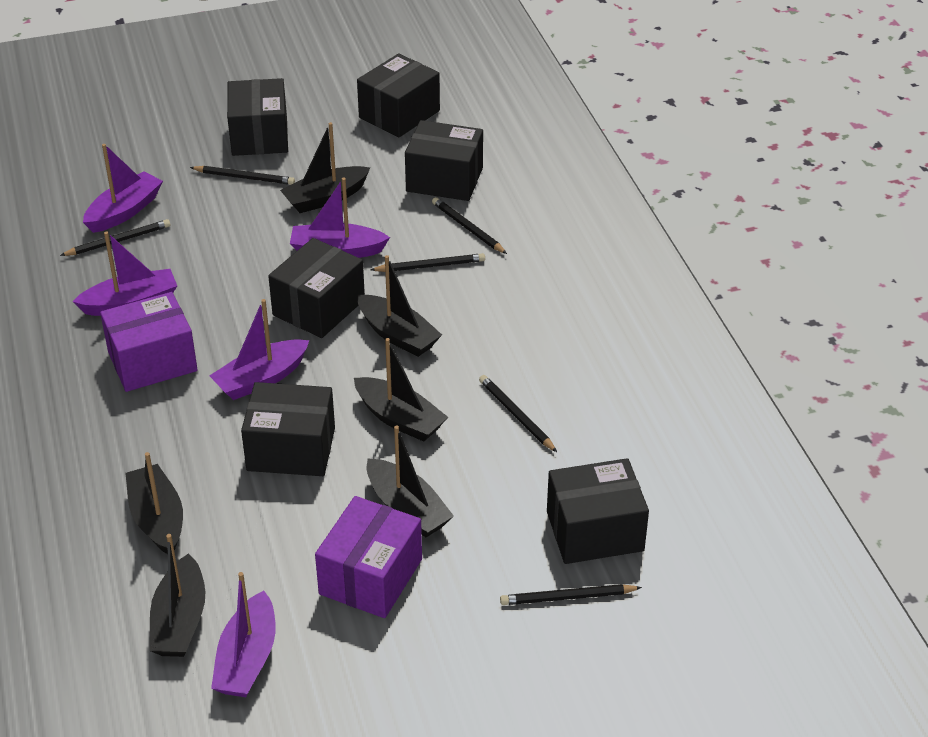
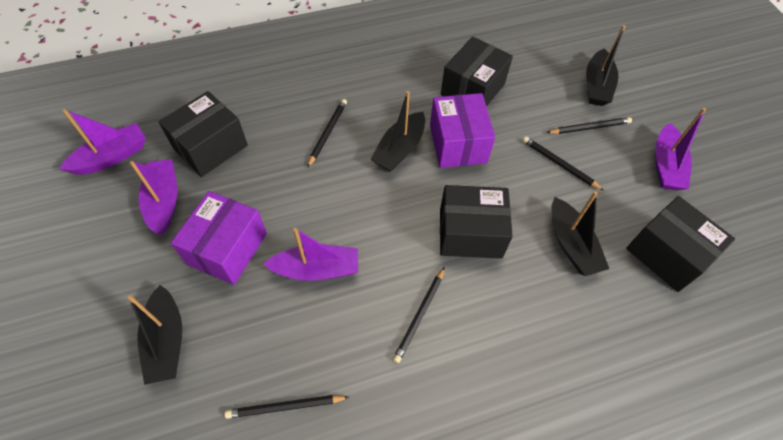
black boat: [125,452,183,554] [150,534,205,657] [280,122,370,213] [354,338,448,442] [358,255,442,357] [367,426,454,537] = 6 -> [128,285,182,385] [370,91,425,172] [551,191,609,276] [586,25,626,106] = 4
black box: [227,78,288,156] [241,382,335,476] [268,238,365,338] [357,53,440,137] [405,120,483,201] [547,458,649,564] = 6 -> [159,91,248,177] [440,185,513,259] [441,37,513,107] [626,196,735,292] = 4
black pencil: [60,219,170,256] [190,166,295,185] [370,253,485,272] [432,197,507,254] [479,375,557,452] [500,584,642,605] = 6 -> [225,395,349,419] [307,99,347,168] [393,267,445,363] [522,136,604,191] [546,117,632,134] = 5
purple boat: [73,231,177,316] [83,144,163,233] [210,299,309,400] [211,572,275,697] [290,178,390,258] = 5 -> [59,109,146,175] [130,159,177,235] [264,228,358,281] [655,108,706,190] = 4

